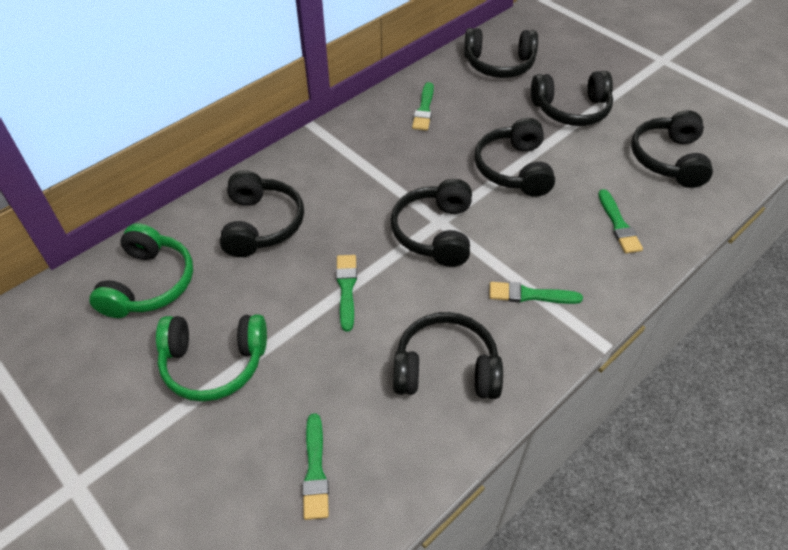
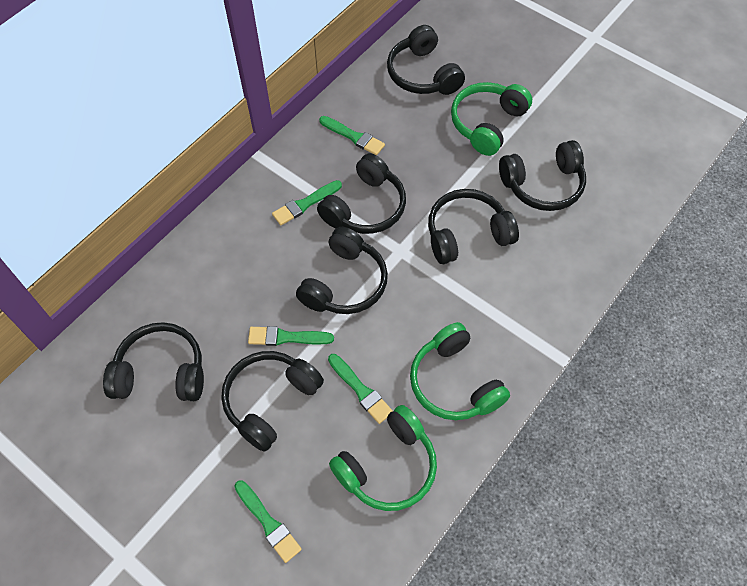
green headphones: [89,223,193,318] [156,314,267,402] = 2 -> [329,405,437,511] [410,322,510,420] [451,82,532,156] = 3

